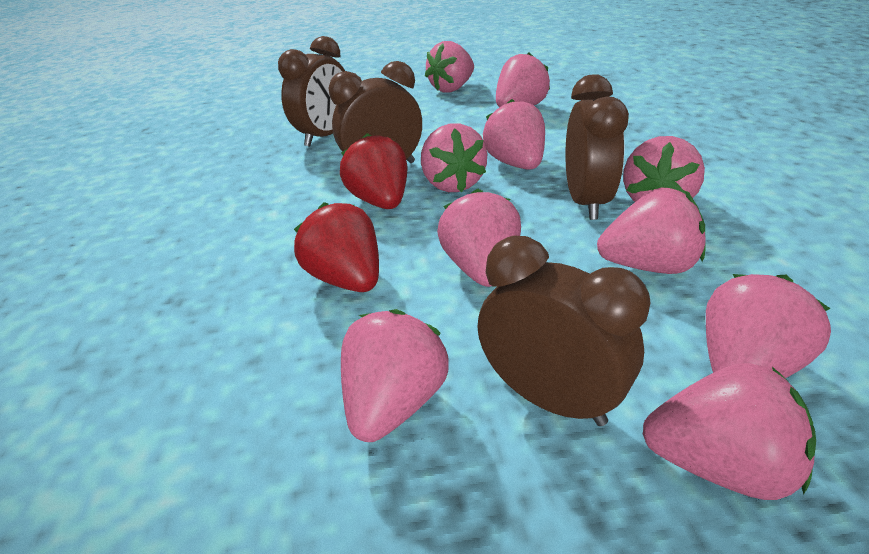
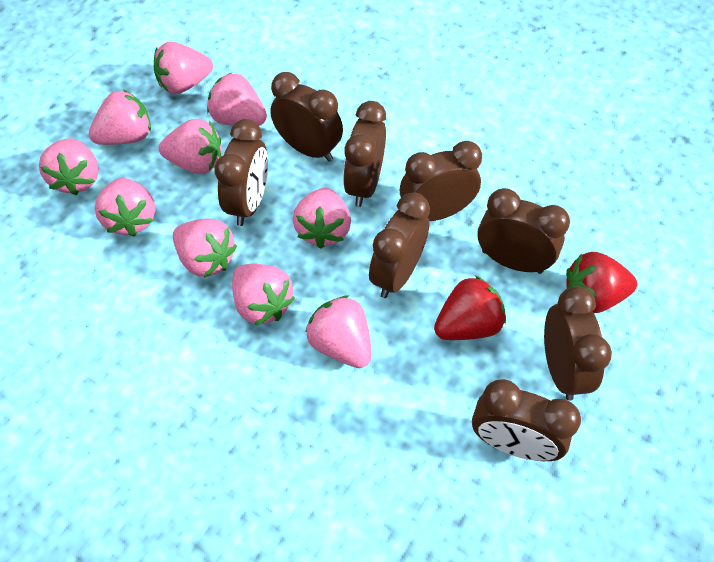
brown clock: [278,36,345,147] [329,61,422,163] [477,236,651,426] [565,74,629,220] = 4 -> [215,119,268,226] [270,72,343,162] [343,101,386,207] [369,193,430,298] [400,141,482,221] [472,379,581,461] [477,188,570,274] [544,286,612,400] = 8

